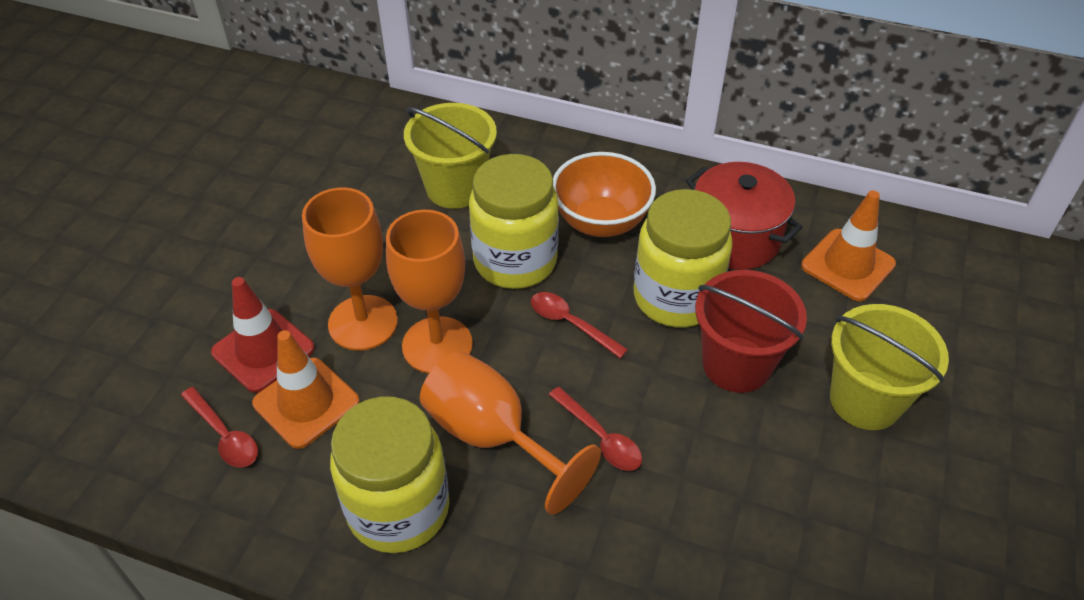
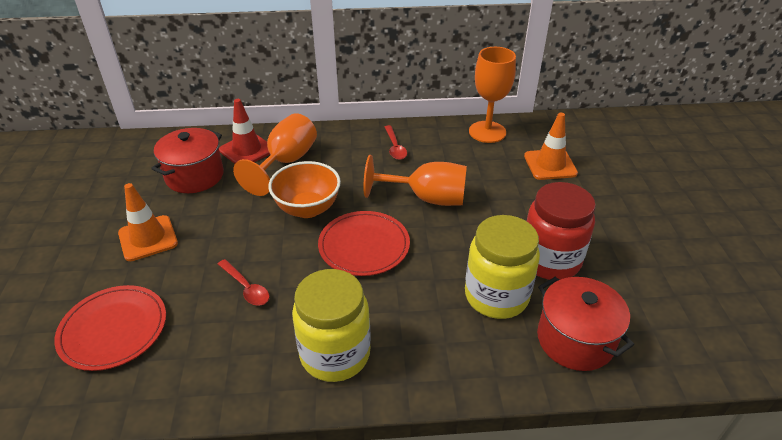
red bucket: [695,270,807,393] = 1 -> none = 0
red jar: none = 0 -> [527,182,596,280] = 1
red plate: none = 0 -> [54,285,166,371] [318,211,410,276] = 2
red pot: [686,162,803,270] = 1 -> [151,128,224,193] [537,277,634,371] = 2
red spoon: [181,387,258,468] [531,292,628,359] [549,387,642,471] = 3 -> [218,259,269,306] [385,125,407,160] = 2
yellow bucket: [404,103,497,209] [830,304,949,430] = 2 -> none = 0
yellow jar: [330,397,449,553] [469,154,559,289] [633,189,733,327] = 3 -> [292,269,371,382] [465,215,540,319] = 2

